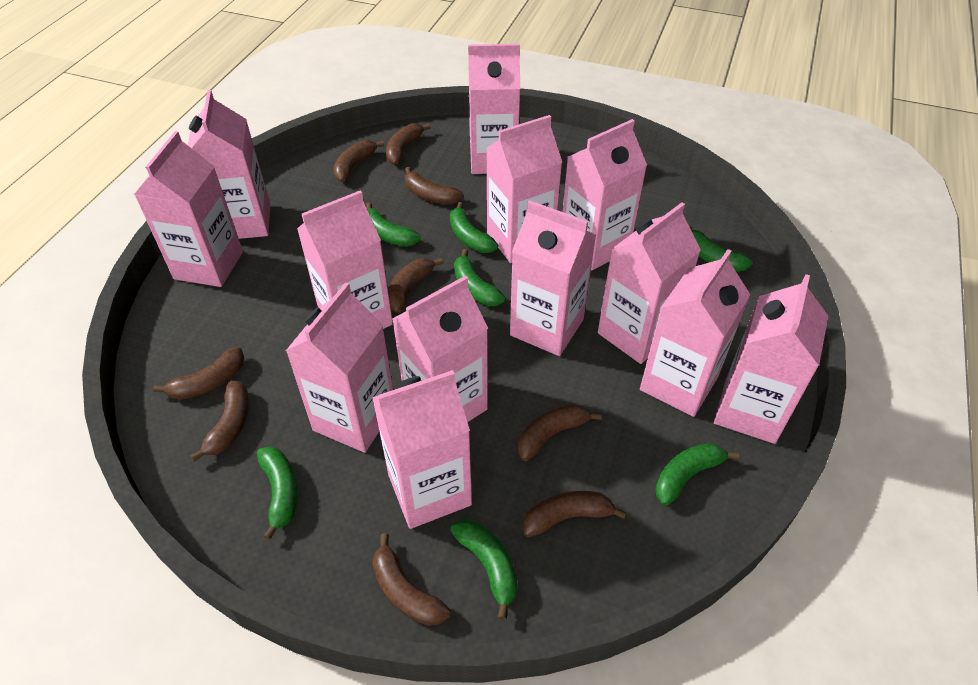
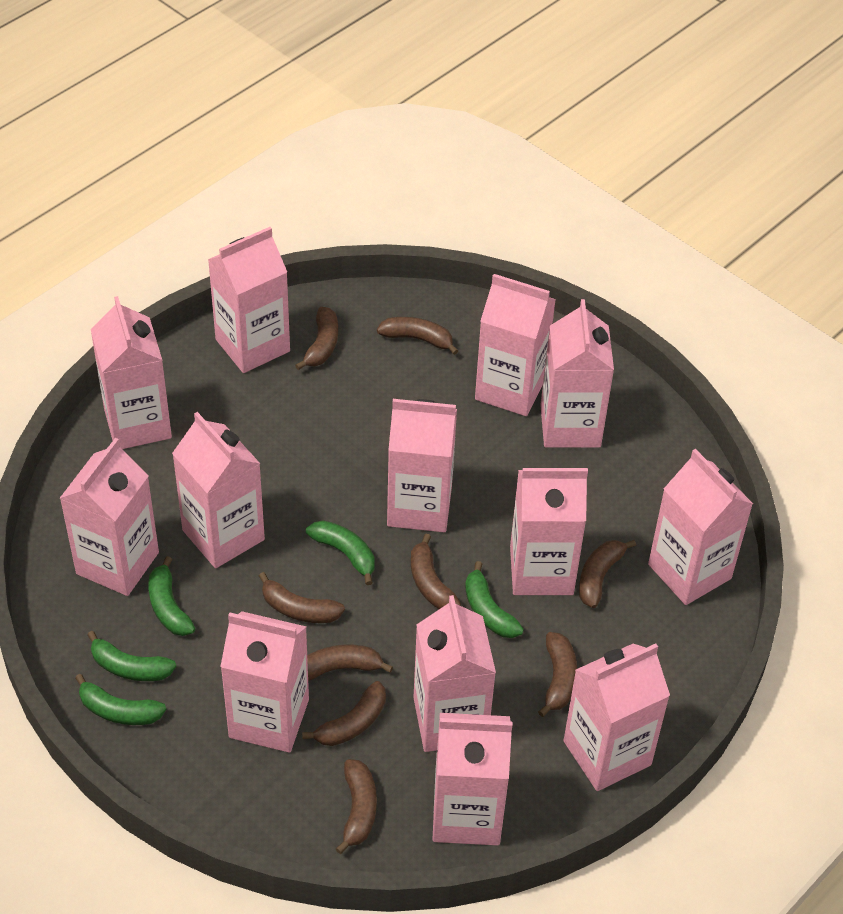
green banana: [257,446,298,540] [366,203,421,247] [450,202,498,253] [450,520,518,620] [454,249,506,306] [655,443,739,506] [688,223,753,272] = 7 -> [75,674,166,725] [87,631,176,681] [148,556,195,636] [306,520,375,585] [465,561,524,638] = 5

